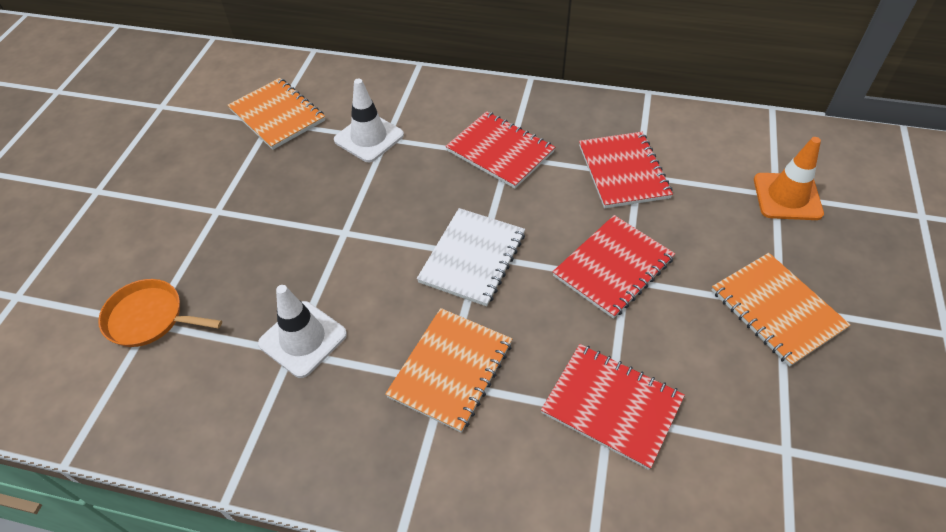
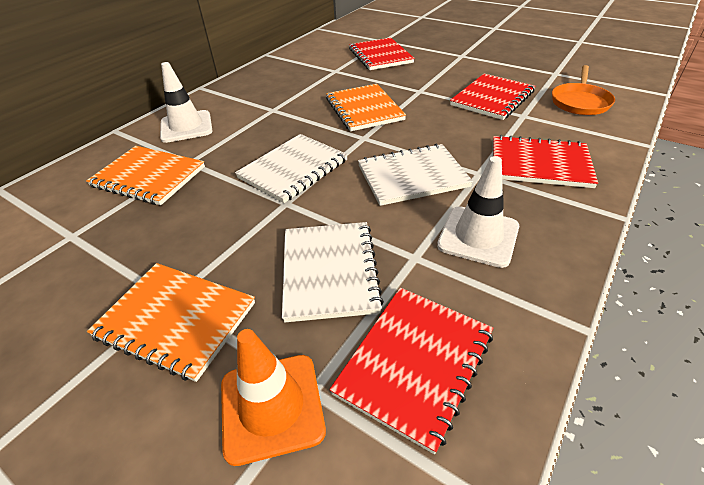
white notebook: [417,208,525,306] = 1 -> [235,134,348,203] [282,222,384,322] [358,144,473,206] = 3

